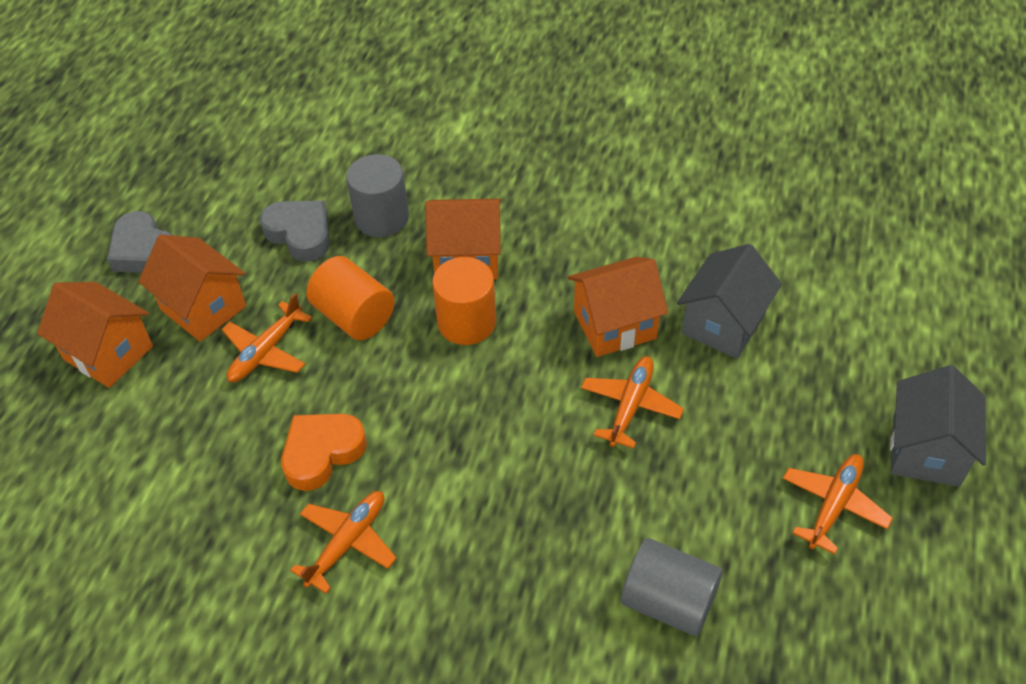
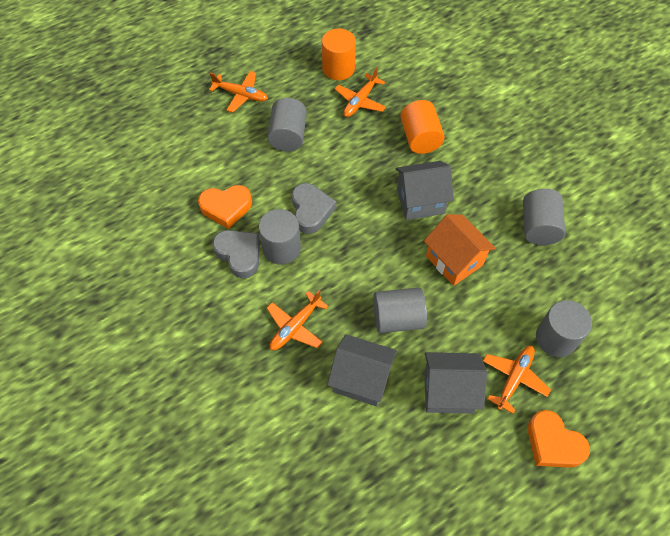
grey cylinder: [346,154,409,237] [621,538,723,636] = 2 -> [259,209,301,265] [267,98,307,152] [373,288,427,333] [523,189,565,245] [536,300,592,357] = 5
grey house: [677,244,782,359] [890,365,986,487] = 2 -> [327,334,397,406] [395,161,454,220] [424,352,487,414] = 3
orange heart: [281,414,367,491] = 1 -> [198,185,252,229] [528,410,590,468] = 2
orange house: [37,282,153,388] [138,235,246,342] [425,198,501,279] [568,257,668,357] = 4 -> [424,214,496,286] = 1

